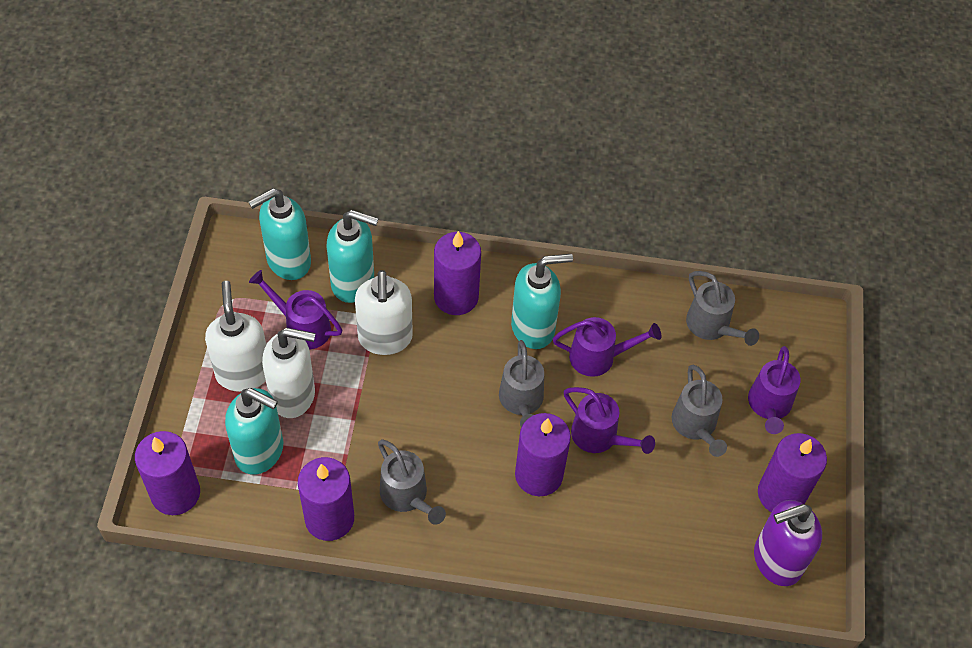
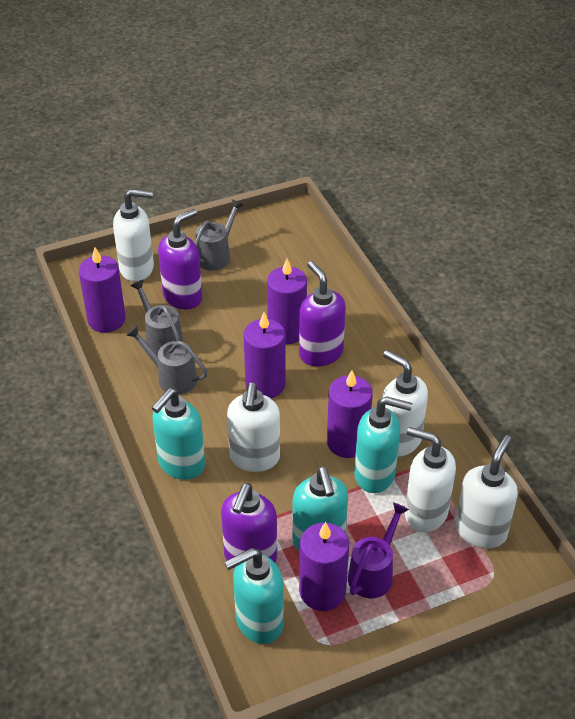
grey watering can: [378,439,446,525] [499,340,544,427] [672,365,727,457] [686,271,759,346] = 4 -> [126,325,207,395] [130,280,184,355] [195,199,243,271] = 3
purple soap dispenser: [754,500,822,586] = 1 -> [158,209,202,309] [221,483,277,568] [299,261,346,366] = 3
purple watering can: [249,270,342,349] [553,317,661,377] [564,387,655,454] [748,346,801,434] = 4 -> [348,502,409,598] = 1
white soap dispenser: [205,281,266,392] [262,328,316,418] [355,270,413,355] = 3 -> [113,189,154,282] [227,382,280,472] [382,350,428,457] [405,427,456,533] [455,435,518,548] = 5

